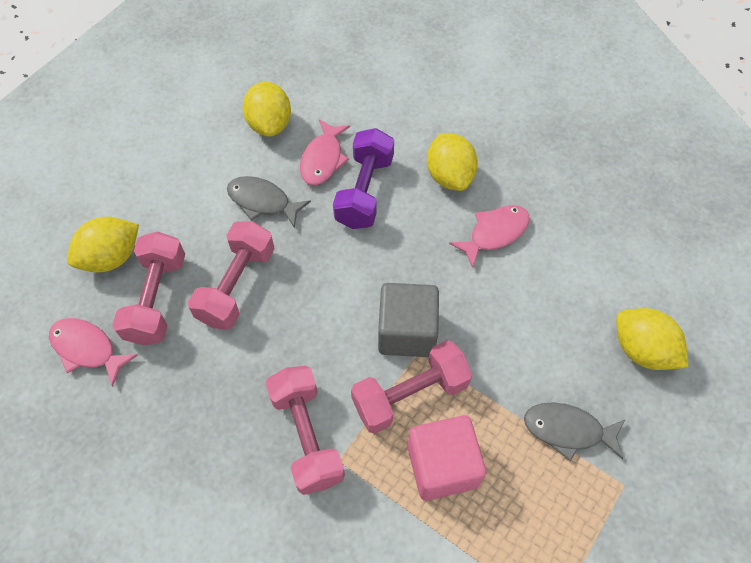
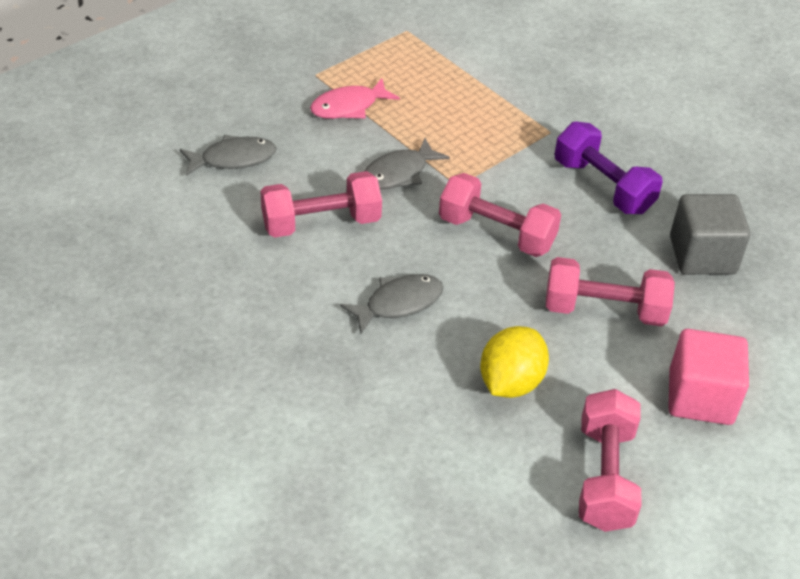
grey fish: [227,176,311,228] [524,402,625,461] = 2 -> [180,135,276,176] [340,274,443,334] [364,138,450,190] = 3
pink fish: [49,318,138,387] [300,119,350,185] [449,205,530,268] = 3 -> [310,78,400,119] = 1
yellow lemon: [67,217,139,273] [243,82,291,137] [427,133,478,191] [616,308,688,370] = 4 -> [480,326,549,398] = 1

